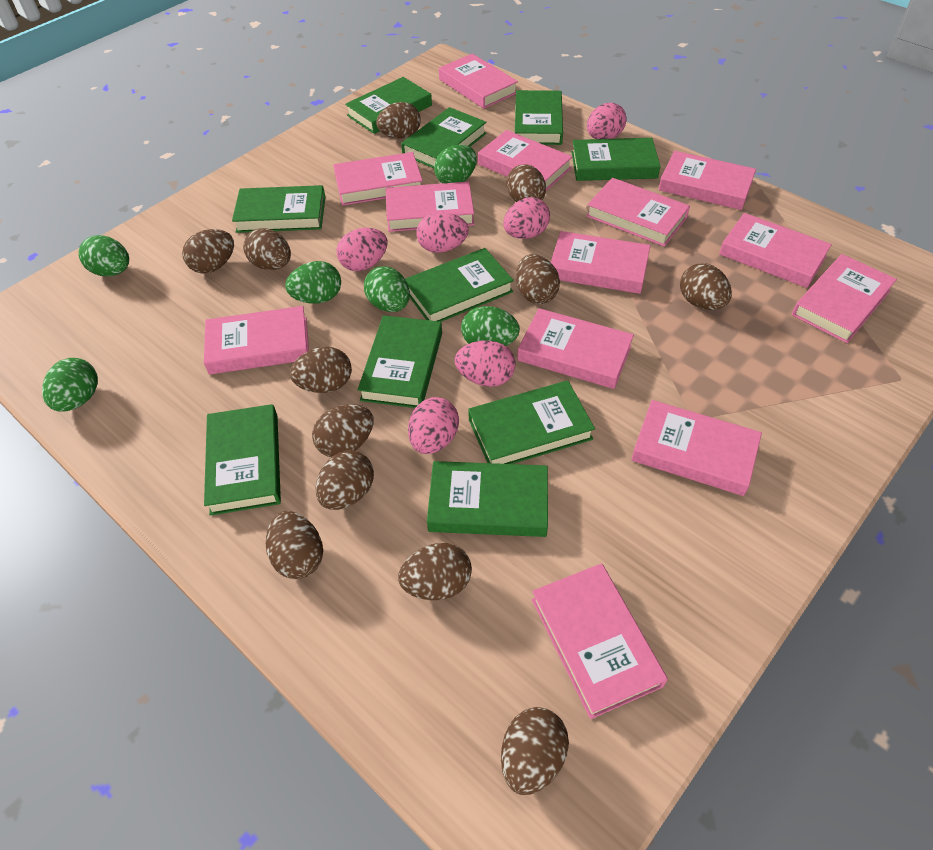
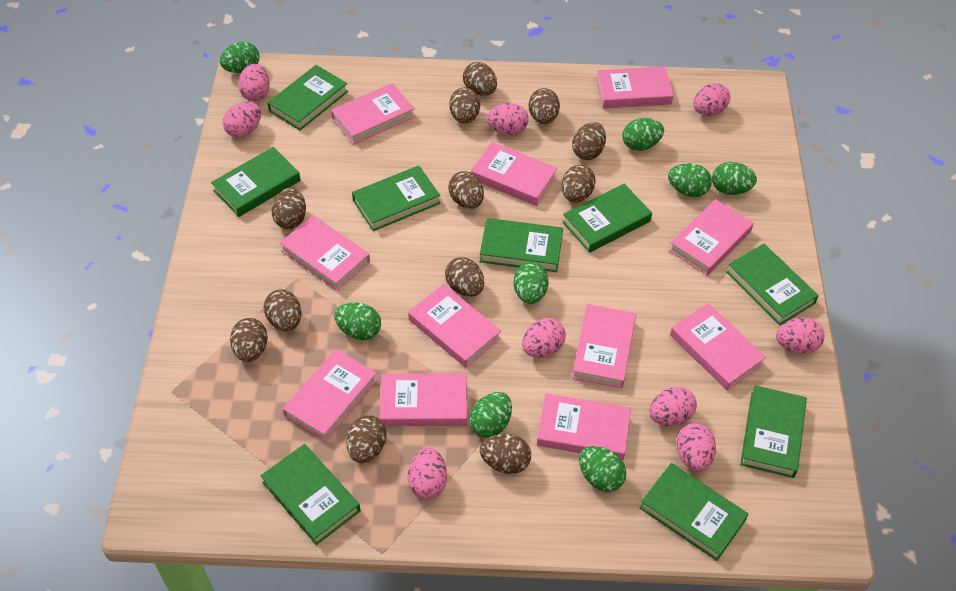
green book: [204,404,281,516] [232,185,325,233] [345,77,432,134] [358,315,442,408] [401,107,486,168] [405,248,514,322] [427,461,548,537] [468,380,595,464] [515,90,563,145] [571,138,660,181] = 10 -> [211,147,301,217] [260,444,360,545] [267,65,348,130] [352,166,440,231] [479,218,563,272] [562,184,652,253] [640,463,749,561] [726,244,819,325] [740,385,807,478] = 9
green egg: [42,358,98,412] [78,235,129,276] [285,261,341,304] [364,266,410,312] [434,145,477,183] [461,306,520,346] = 6 -> [220,42,259,73] [334,303,381,340] [469,392,512,438] [514,262,549,304] [579,446,626,492] [622,118,664,151] [668,163,712,197] [712,162,757,195] = 8
pink book: [204,306,309,375] [333,152,423,206] [385,182,474,232] [439,54,518,109] [478,130,572,191] [517,308,634,389] [532,563,668,719] [551,231,651,294] [586,178,690,247] [631,400,762,496] [658,151,756,210] [719,213,832,288] [792,254,897,343] = 13 -> [280,215,370,291] [283,349,377,442] [331,83,415,145] [380,373,467,426] [408,284,501,368] [471,142,557,206] [537,393,631,460] [572,304,636,388] [596,66,674,108] [669,199,754,276] [670,303,766,390] = 11
pink egg: [337,228,387,271] [408,397,459,454] [416,212,469,253] [455,340,515,387] [503,197,550,239] [587,103,626,139] = 6 -> [223,102,261,138] [238,64,270,101] [408,447,447,500] [486,103,528,135] [522,318,566,357] [649,386,697,426] [676,423,716,472] [694,83,730,116] [776,318,825,354] = 9

